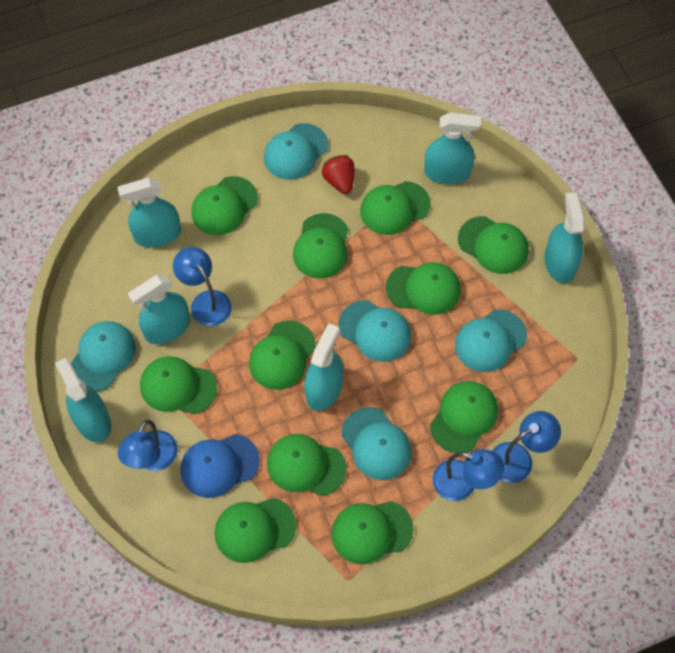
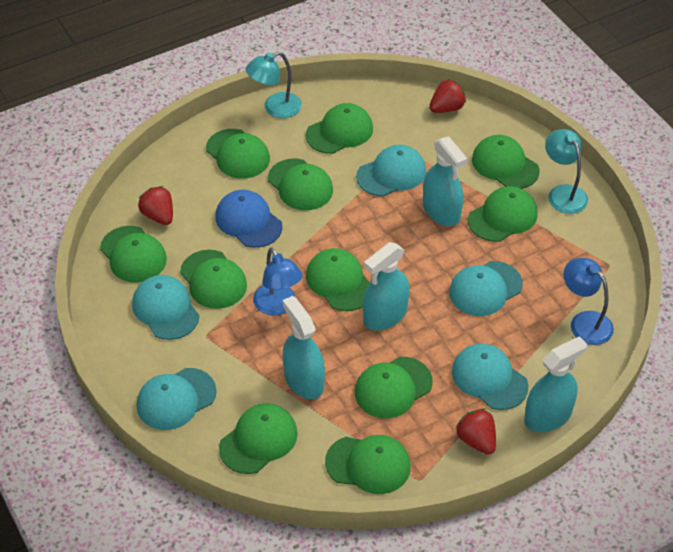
blue lamp: [117,420,178,471] [173,247,232,326] [433,449,504,501] [492,411,561,483] = 4 -> [253,247,303,316] [564,258,614,345] = 2
red strawberry: [322,155,354,194] = 1 -> [138,186,173,225] [429,79,466,113] [456,409,496,455] = 3
turquoise lamp: none = 0 -> [246,52,302,118] [545,129,588,214] = 2
turquoise spray bottle: [55,358,111,442] [117,178,181,247] [128,275,190,344] [304,323,343,411] [424,112,481,184] [544,192,585,283] = 6 -> [283,296,325,399] [363,242,409,331] [423,136,467,226] [524,336,587,432] = 4

